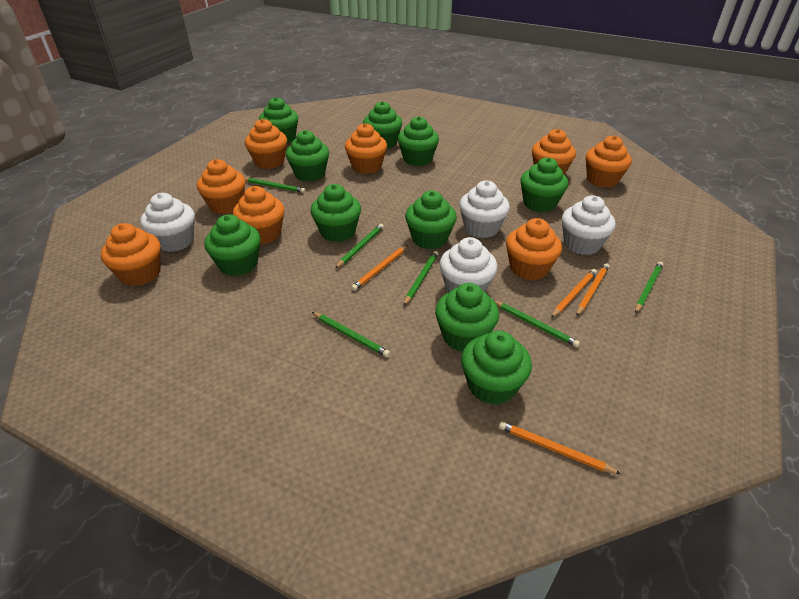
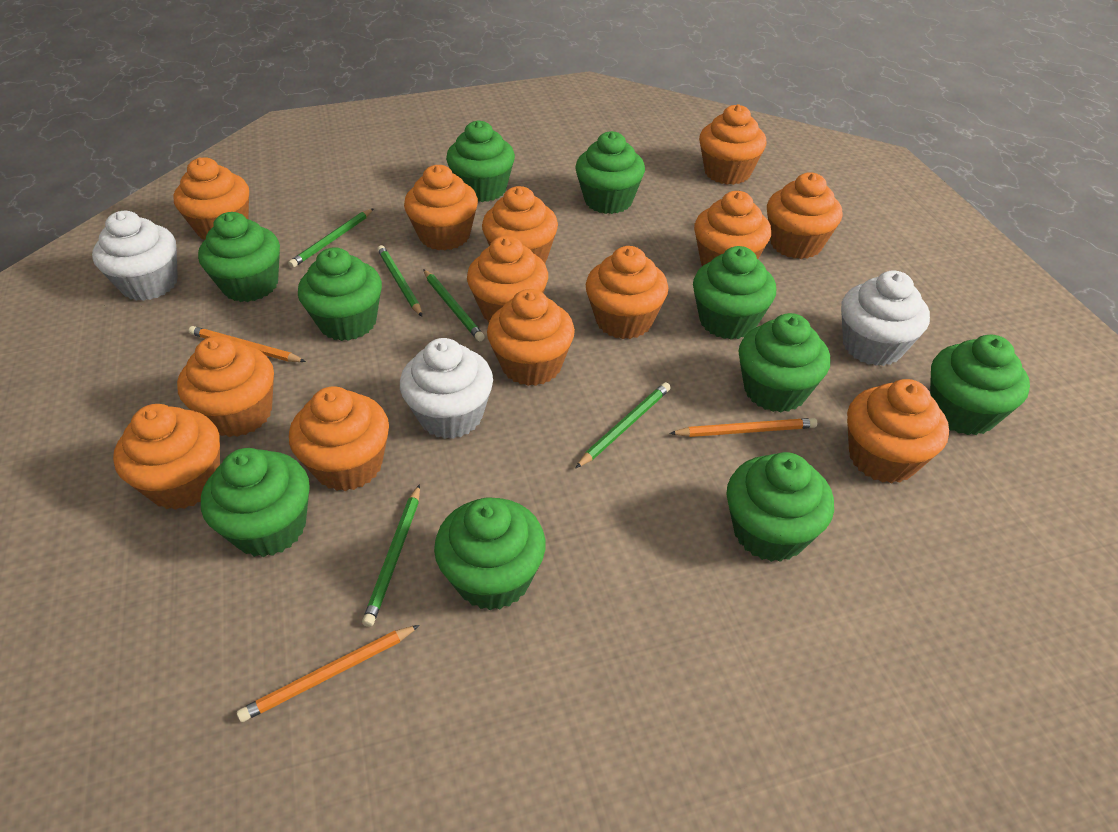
green pencil: [245,178,305,193] [312,312,390,357] [335,224,384,269] [404,251,438,306] [495,301,580,347] [635,262,663,313] = 6 -> [288,208,374,268] [362,484,420,627] [377,245,422,316] [423,269,484,341] [576,382,671,468] = 5
orange cupcake: [101,223,161,286] [197,159,245,214] [233,186,284,244] [245,119,287,169] [345,123,387,174] [506,218,562,280] [532,129,576,175] [586,135,632,188] = 8 -> [113,404,220,510] [174,157,249,239] [177,336,274,437] [289,387,389,491] [404,165,478,250] [467,236,548,323] [482,186,558,263] [487,289,575,386] [586,246,668,339] [694,191,771,266] [699,104,766,185] [767,172,843,259] [847,379,949,483] = 13
orange pencil: [351,245,408,291] [499,421,621,474] [551,269,597,318] [576,263,609,316] = 4 -> [188,326,306,362] [237,625,420,722] [669,418,817,437] = 3
white cupcake: [140,193,195,252] [439,237,497,292] [459,181,510,238] [562,196,616,255] = 4 -> [92,211,178,301] [400,338,493,439] [841,270,930,366] = 3

